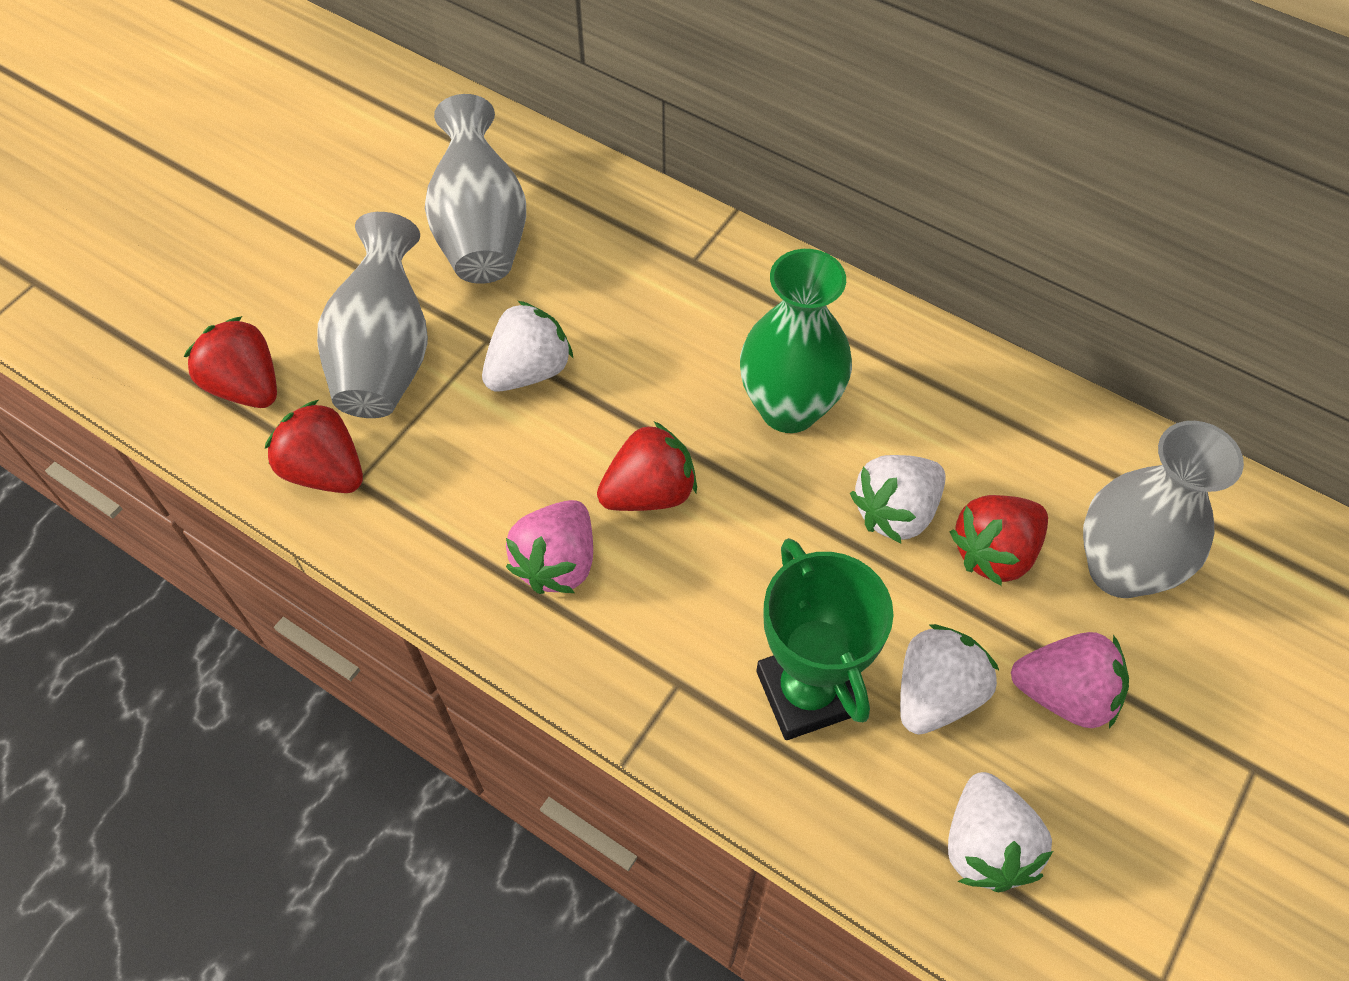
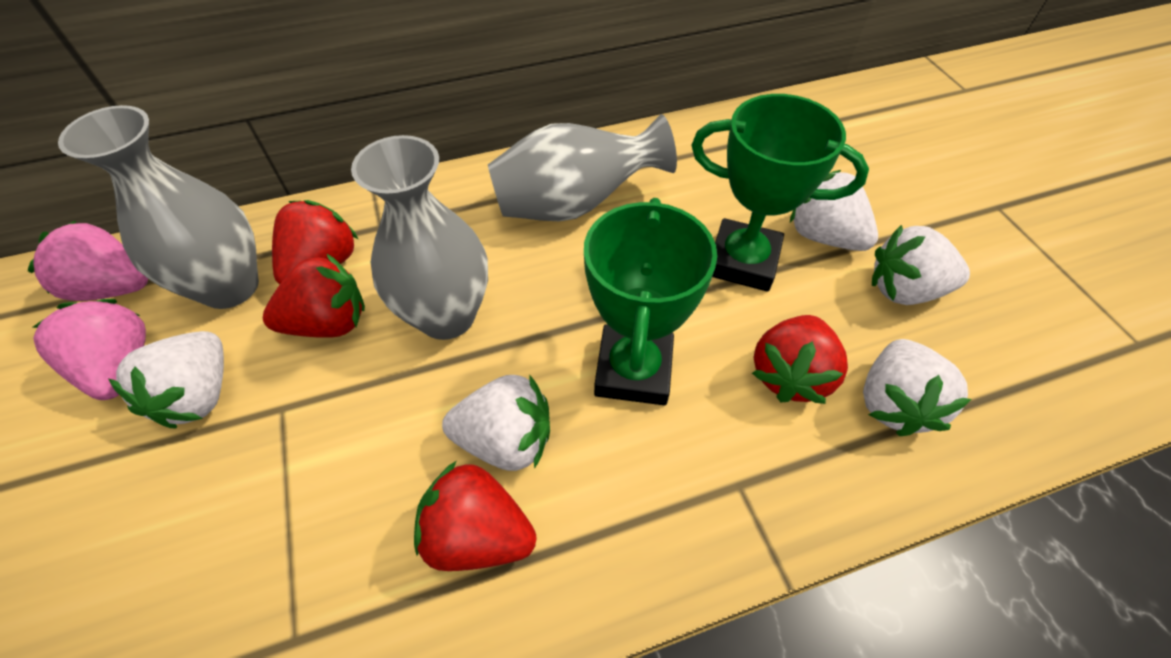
green trophy: [756,538,894,740] = 1 -> [584,198,717,405] [691,94,869,292] = 2
green vase: [740,249,852,433] = 1 -> none = 0
white strawberry: [482,301,573,392] [850,455,945,543] [900,624,999,735] [948,772,1053,892] = 4 -> [108,331,224,428] [442,374,550,471] [790,170,878,251] [863,339,971,436] [872,225,970,305] = 5

